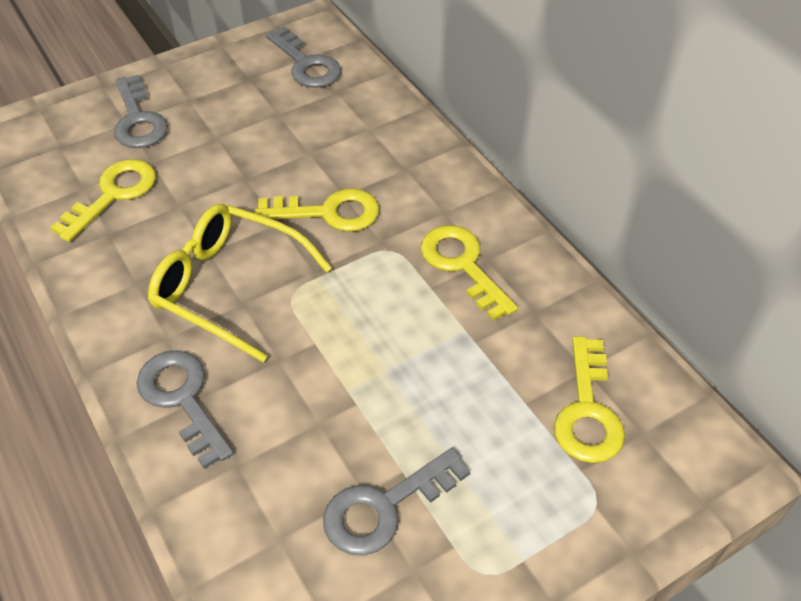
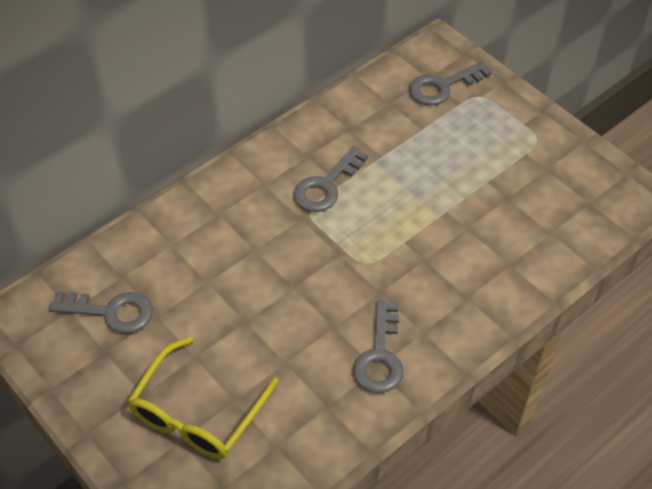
yellow key: [50,159,156,242] [255,188,379,232] [421,225,518,321] [554,336,625,463] = 4 -> none = 0

